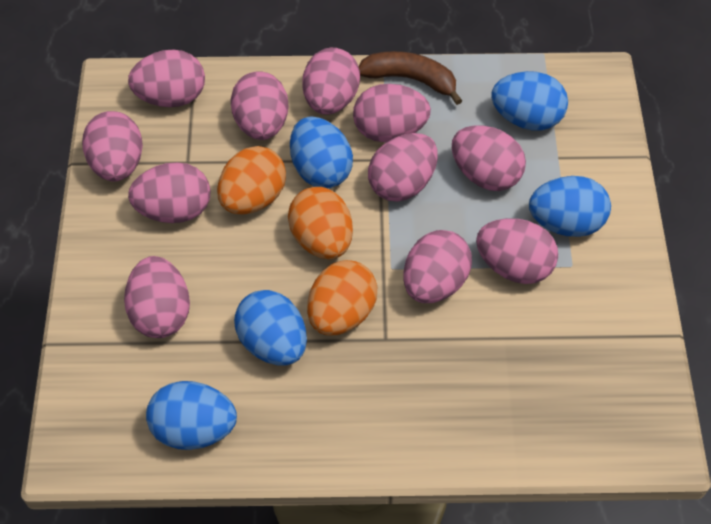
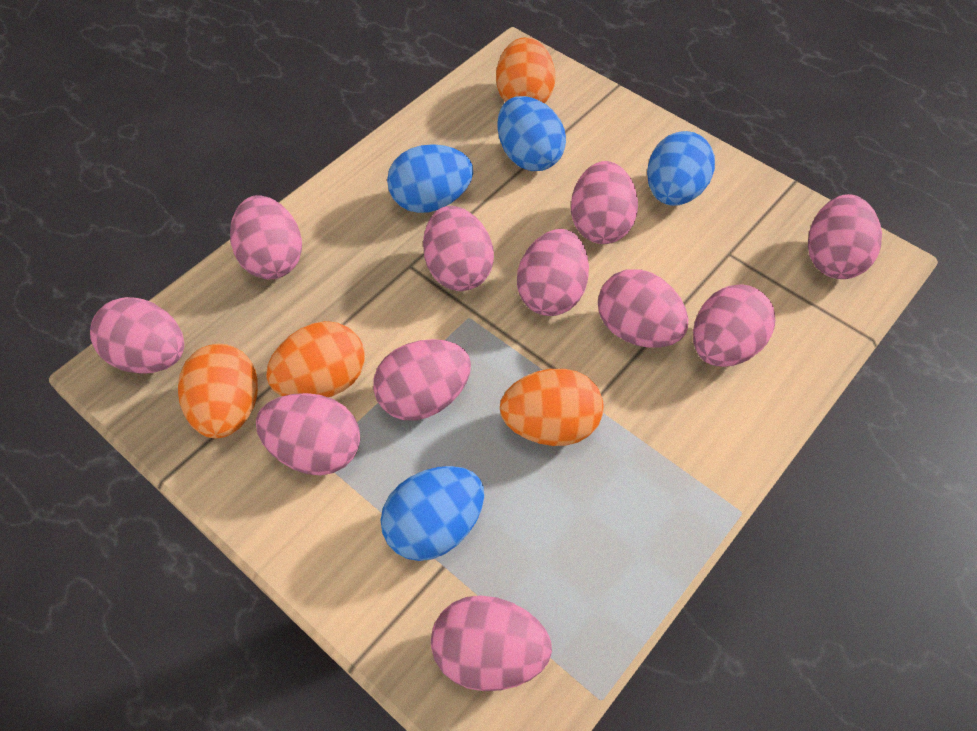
blue egg: [146,381,237,450] [234,290,307,365] [290,116,353,189] [491,71,568,130] [529,176,611,237] = 5 -> [381,466,484,561] [387,144,473,213] [497,96,566,171] [647,131,715,206] = 4
brown banana: [358,51,462,105] = 1 -> none = 0
orange egg: [217,146,286,215] [288,187,353,259] [307,260,377,336] = 3 -> [178,344,258,438] [266,321,365,397] [496,37,555,103] [500,369,604,446] = 4

